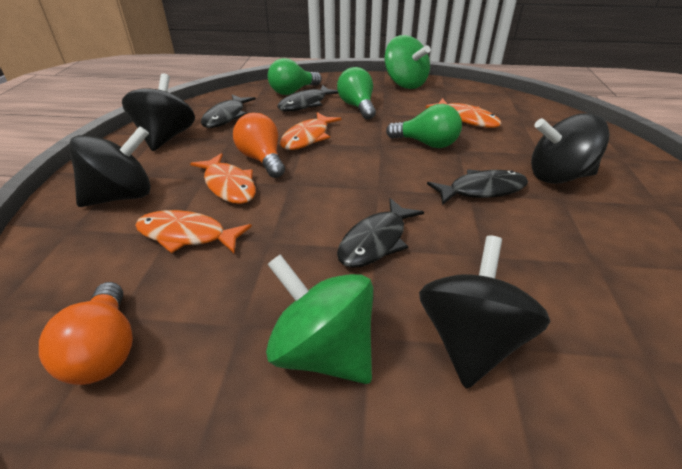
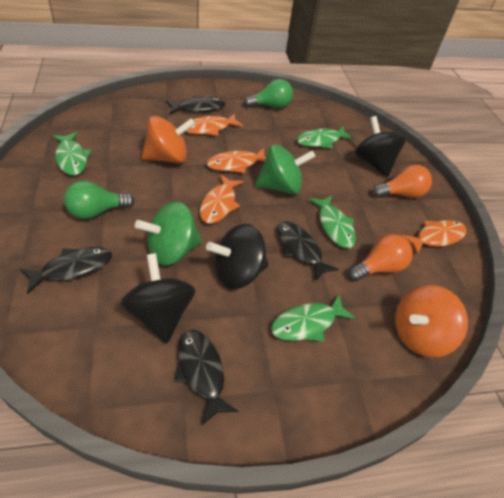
black spinning top: [69,126,151,207] [122,73,195,151] [419,236,550,389] [531,113,610,184] = 4 -> [121,253,195,343] [206,224,268,289] [355,116,406,177] = 3
green fish: none = 0 -> [52,132,92,175] [271,294,356,342] [297,126,354,148] [309,195,356,248] = 4
green light bulb: [268,58,322,95] [337,67,376,119] [386,104,462,148] = 3 -> [64,181,135,219] [244,79,293,108] = 2
orange spinning top: none = 0 -> [142,116,195,163] [395,285,468,357] = 2

